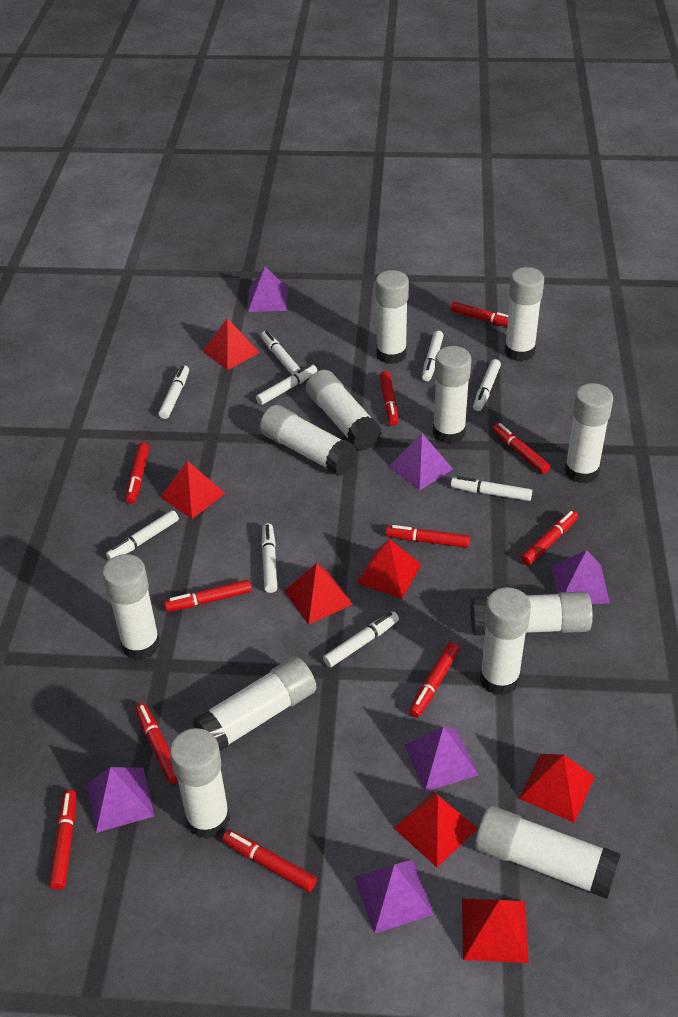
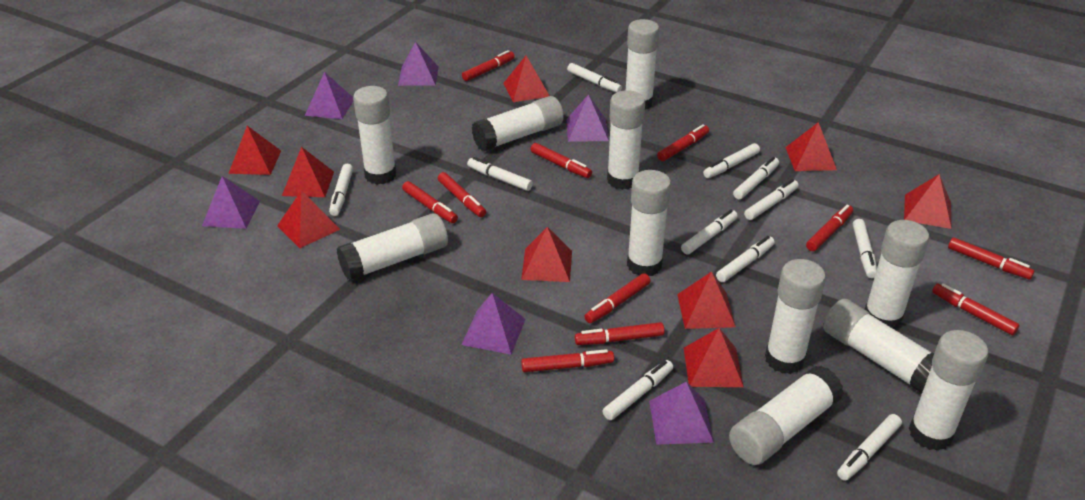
red pyramid: [160,461,226,519] [203,318,260,370] [285,563,353,625] [356,539,422,599] [394,791,478,867] [462,899,529,963] [519,754,595,823] = 7 -> [228,126,281,175] [277,190,340,248] [282,147,334,197] [503,56,550,102] [521,227,572,282] [677,272,736,329] [684,328,744,387] [785,122,837,171] [904,174,952,229] = 9
white glue stick: [102,554,160,660] [170,728,230,839] [192,657,316,751] [260,405,357,476] [306,370,382,451] [375,270,409,364] [433,346,471,444] [470,592,593,635] [475,806,621,899] [480,587,531,695] [504,267,544,361] [564,383,613,484] = 12 -> [337,213,448,281] [353,86,396,185] [472,96,564,151] [607,90,645,190] [626,19,659,110] [627,170,671,276] [729,365,844,465] [765,259,826,374] [823,299,934,393] [865,220,929,330] [909,330,988,451] = 11
white marker: [106,510,179,560] [159,365,189,419] [256,364,317,405] [261,331,300,375] [261,523,277,593] [323,611,399,667] [422,331,444,381] [451,476,532,501] [473,359,501,411] = 9 -> [329,164,353,216] [467,157,533,191] [567,63,622,93] [603,360,673,420] [681,210,738,255] [703,143,760,178] [716,236,775,282] [733,157,779,199] [744,179,799,220] [837,414,902,481] [853,219,877,278] = 11

